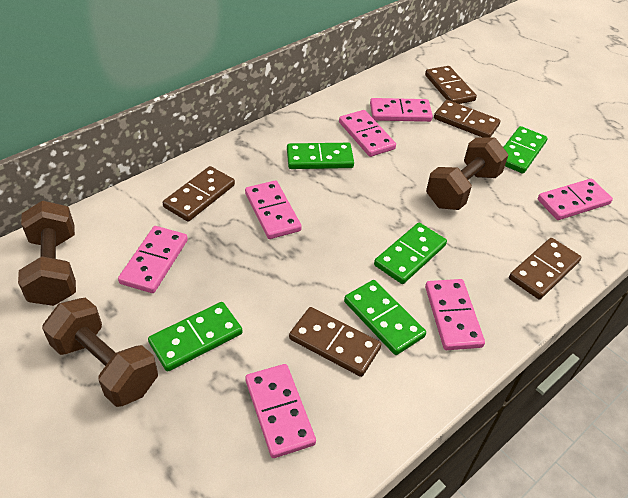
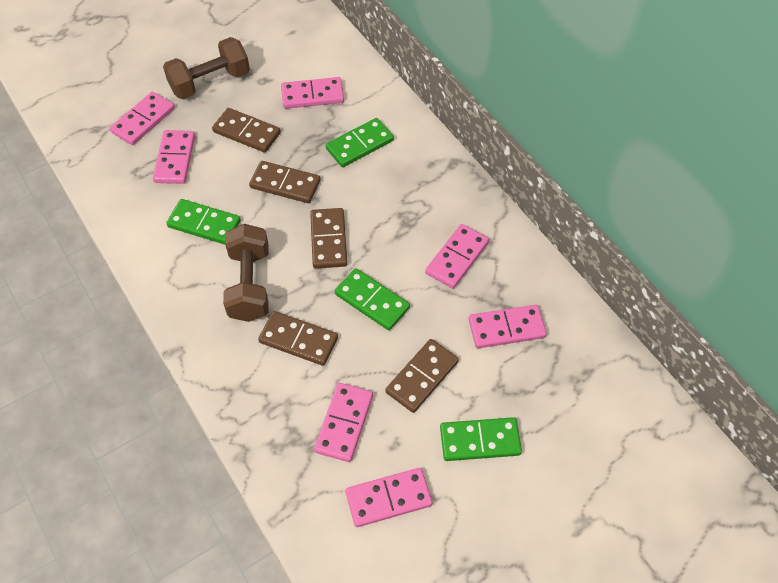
brown dumbbell: [18,201,76,306] [42,297,158,407] [426,137,508,210] = 3 -> [163,37,250,99] [223,224,268,322] = 2
green domino: [148,302,242,372] [287,143,354,169] [344,280,426,355] [374,223,447,284] [503,126,548,174] = 5 -> [166,199,241,245] [325,118,394,167] [335,268,410,331] [440,417,522,461] = 4

